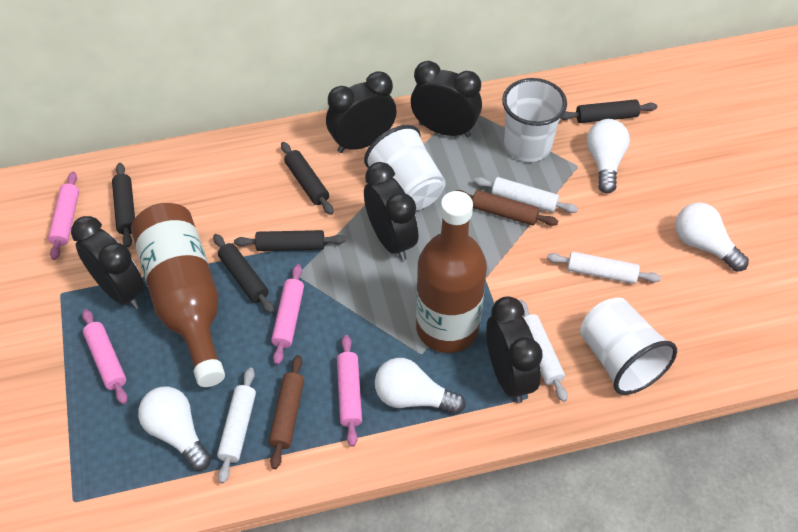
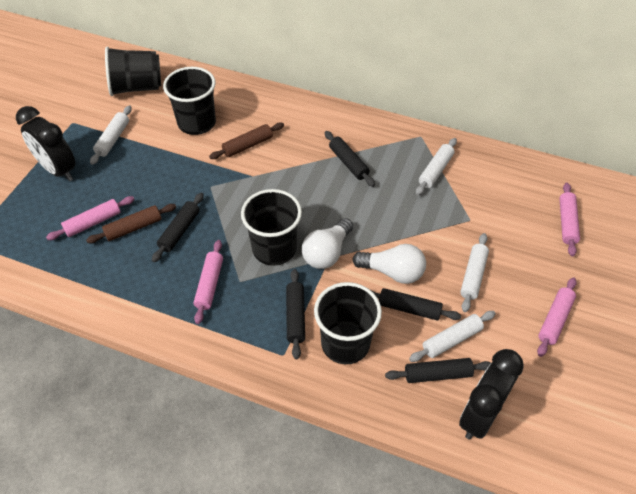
black clock: [71,216,145,309] [326,71,397,153] [364,162,418,261] [411,61,482,138] [486,296,543,403] = 5 -> [16,106,76,181] [459,349,524,440] = 2
black cup: none = 0 -> [105,47,161,96] [163,67,216,135] [241,189,302,266] [314,282,382,364] = 4
brown bottle: [131,203,225,387] [416,191,487,353] = 2 -> none = 0
white cup: [364,125,446,211] [502,78,567,162] [580,298,677,395] = 3 -> none = 0
white light bulb: [138,387,211,471] [375,358,466,414] [587,119,630,194] [675,202,749,272] = 4 -> [302,218,353,269] [352,244,426,284] = 2

